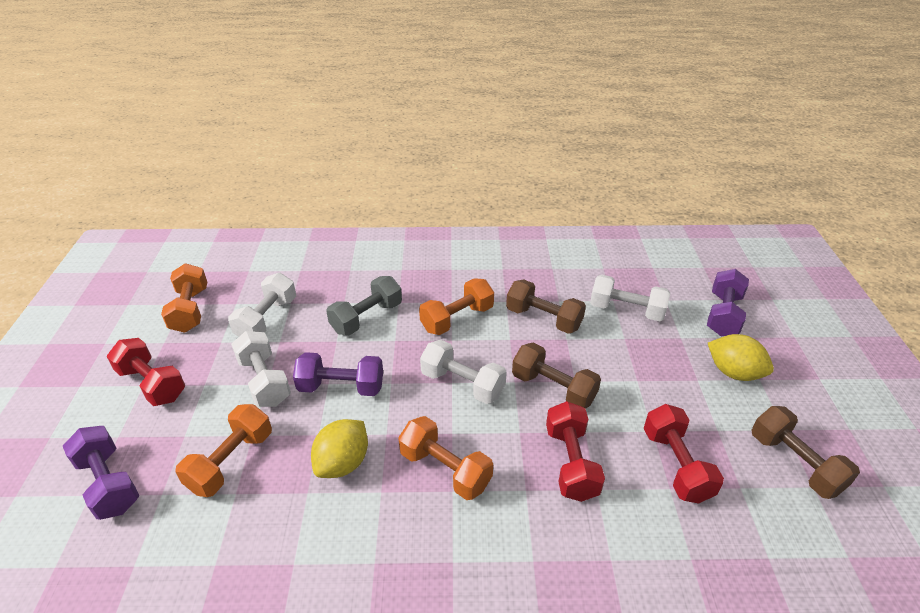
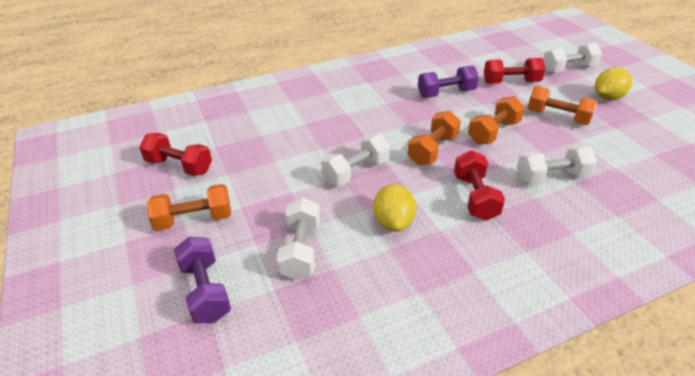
brown dumbbell: [506,279,586,334] [512,343,601,409] [752,406,860,499] = 3 -> none = 0
grey dumbbell: [326,276,402,335] = 1 -> none = 0
purple dumbbell: [63,426,139,520] [293,352,383,396] [707,269,749,336] = 3 -> [174,236,231,323] [418,66,479,98] = 2

